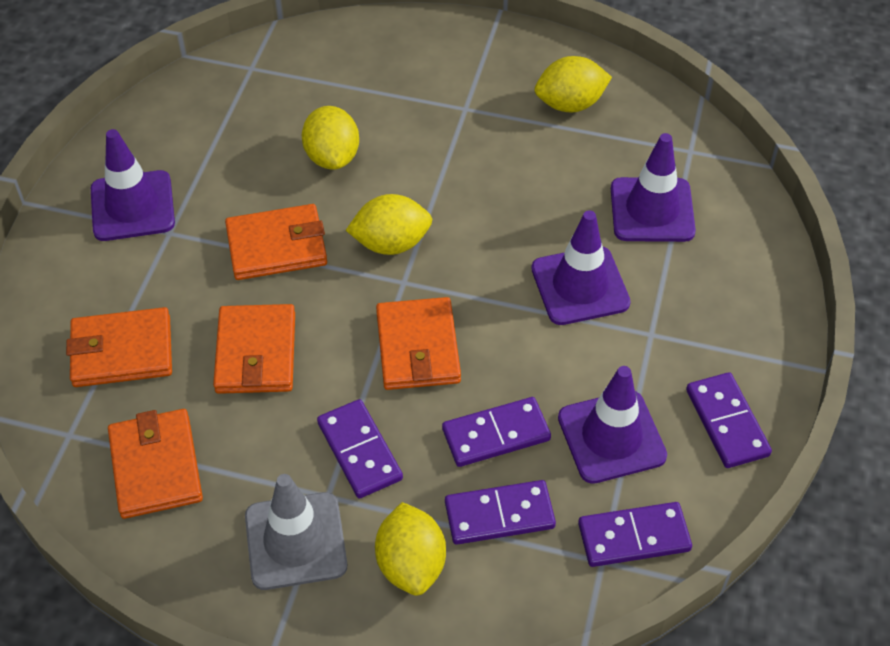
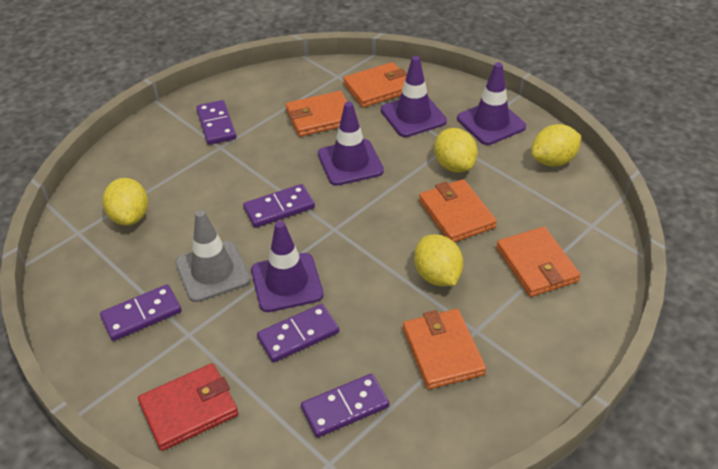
red wallet: none = 0 -> [138,363,238,451] = 1

